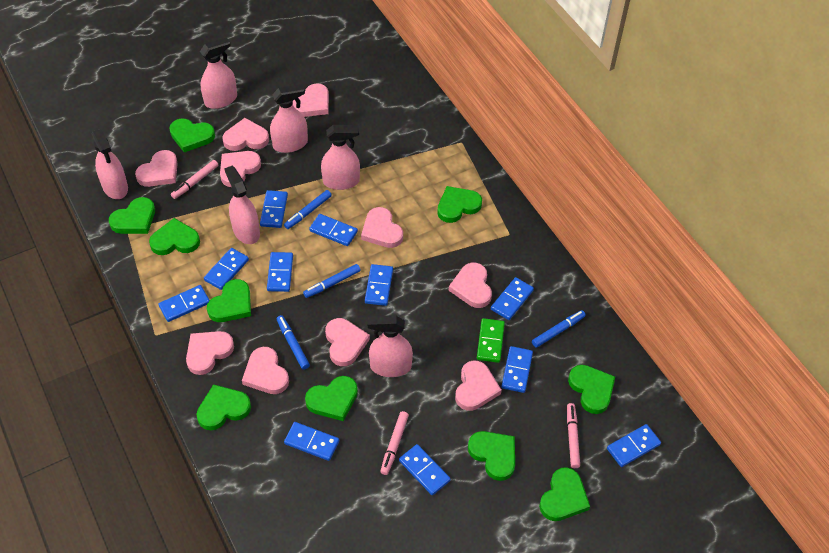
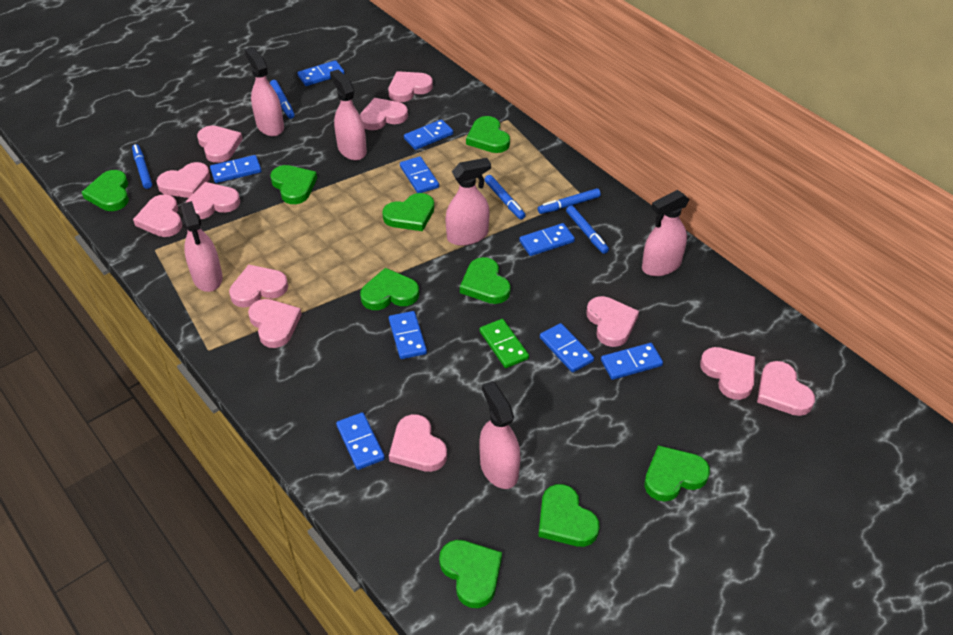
blue domino: [158,285,209,322] [204,248,249,290] [260,190,288,228] [267,252,293,292] [284,422,339,461] [309,214,358,246] [365,264,393,306] [399,444,451,495] [491,277,534,320] [501,346,533,393] [607,424,661,467] = 11 -> [210,155,262,183] [297,60,344,86] [336,412,385,470] [389,311,427,359] [400,156,439,193] [404,119,453,150] [519,223,575,256] [540,323,594,372] [601,343,663,380] = 9
blue marker: [277,315,310,370] [284,190,332,229] [303,264,361,298] [532,310,586,348] = 4 -> [132,144,152,189] [270,80,295,119] [484,175,526,220] [538,188,601,214] [566,205,609,254] = 5
green heart: [109,197,155,234] [149,218,200,255] [169,119,215,152] [197,384,251,430] [207,279,251,322] [305,376,358,421] [437,186,482,223] [468,431,515,481] [539,467,590,521] [568,365,615,414] = 10 -> [82,170,129,211] [270,165,317,204] [360,268,419,310] [382,193,434,231] [439,540,502,608] [460,257,511,304] [466,116,510,153] [538,484,600,547] [644,445,710,502] = 9
pink heart: [135,150,178,187] [186,331,234,375] [220,151,261,187] [222,118,269,151] [242,347,289,394] [293,83,329,117] [325,318,370,366] [361,207,403,248] [449,262,492,308] [455,360,502,411] = 10 -> [133,194,182,237] [156,162,210,198] [185,182,240,219] [197,126,243,163] [229,265,288,308] [248,299,302,348] [360,98,408,130] [388,71,433,102] [389,414,447,472] [586,296,639,347] [700,347,755,400] [757,361,815,416] = 12
pink marker: [171,160,218,199] [380,411,409,475] [567,403,580,468] = 3 -> none = 0

